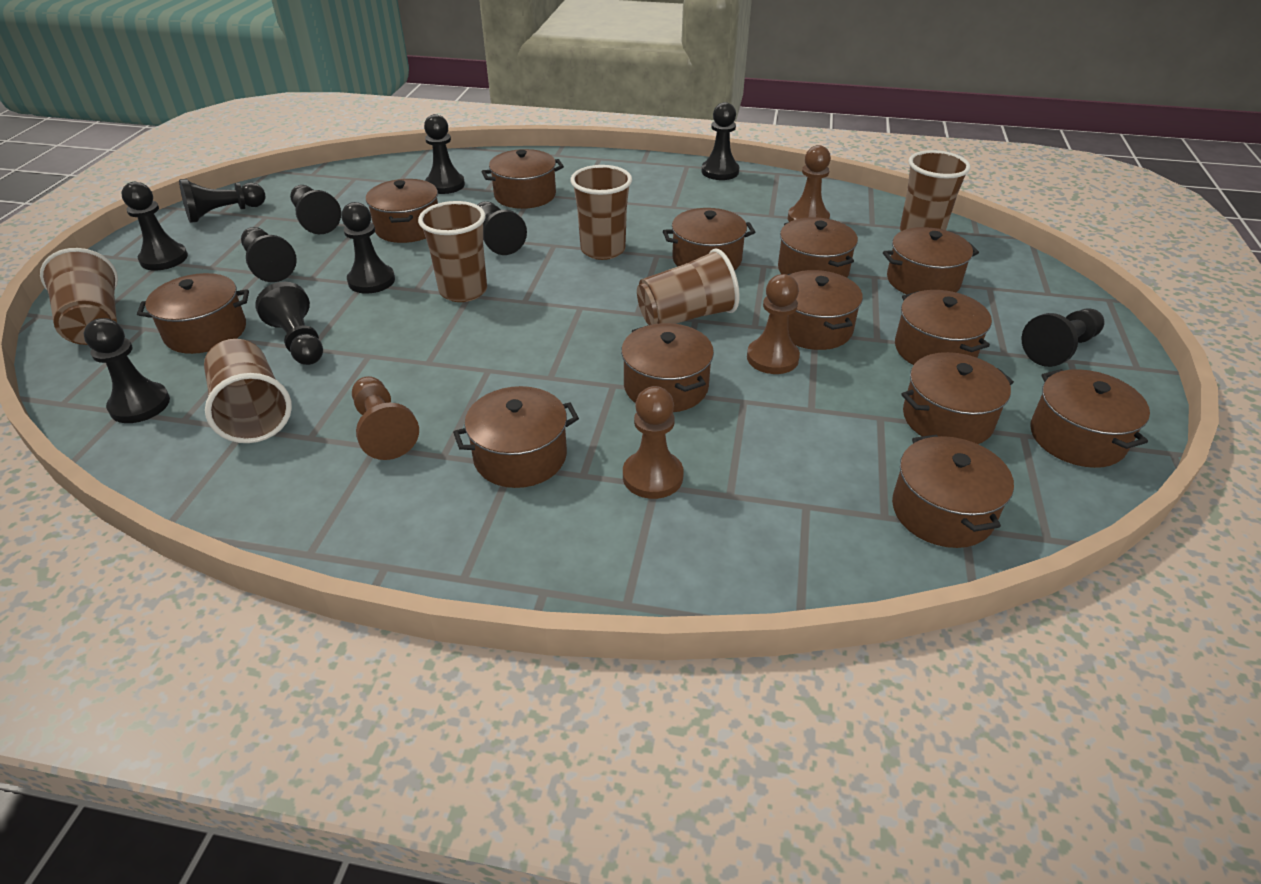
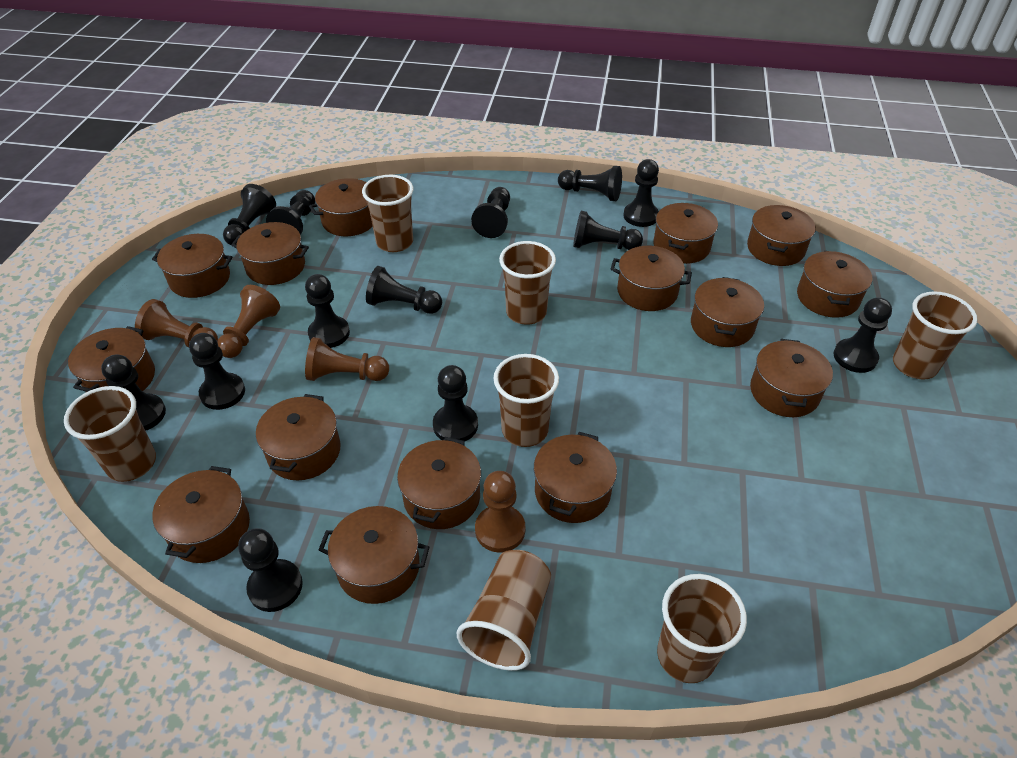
black pawn: [84,318,170,423] [121,182,188,271] [179,179,266,223] [241,227,297,282] [255,282,323,365] [290,185,341,234] [341,202,395,294] [424,114,465,194] [478,201,527,255] [702,102,739,180] [1022,308,1104,367] = 11 -> [101,354,166,431] [189,333,245,410] [223,184,276,245] [238,528,303,612] [266,190,315,235] [305,274,350,348] [366,266,442,314] [433,365,478,441] [471,187,510,238] [558,166,622,201] [573,211,643,250] [624,159,659,227] [834,297,892,373] = 13
brown cup: [40,248,118,345] [204,339,292,443] [418,201,487,302] [570,165,632,260] [637,249,739,325] [900,150,971,231] = 6 -> [64,386,156,482] [362,175,413,252] [457,550,551,671] [493,354,559,447] [499,241,556,325] [657,574,747,683] [893,291,978,379] = 7
brown pot: [137,273,249,354] [366,179,438,243] [453,386,579,488] [482,149,564,209] [621,323,714,412] [663,208,755,270] [778,217,858,278] [788,270,863,350] [883,227,979,294] [892,435,1014,548] [895,290,992,365] [901,352,1014,444] [1031,369,1150,468] = 13 -> [68,326,155,392] [152,234,232,298] [152,466,250,563] [231,222,309,285] [256,394,341,480] [309,178,373,236] [319,506,429,604] [397,437,481,529] [534,432,617,523] [611,246,692,311] [653,203,718,264] [691,277,764,347] [747,205,816,266] [750,339,833,417] [797,251,872,318] = 15

